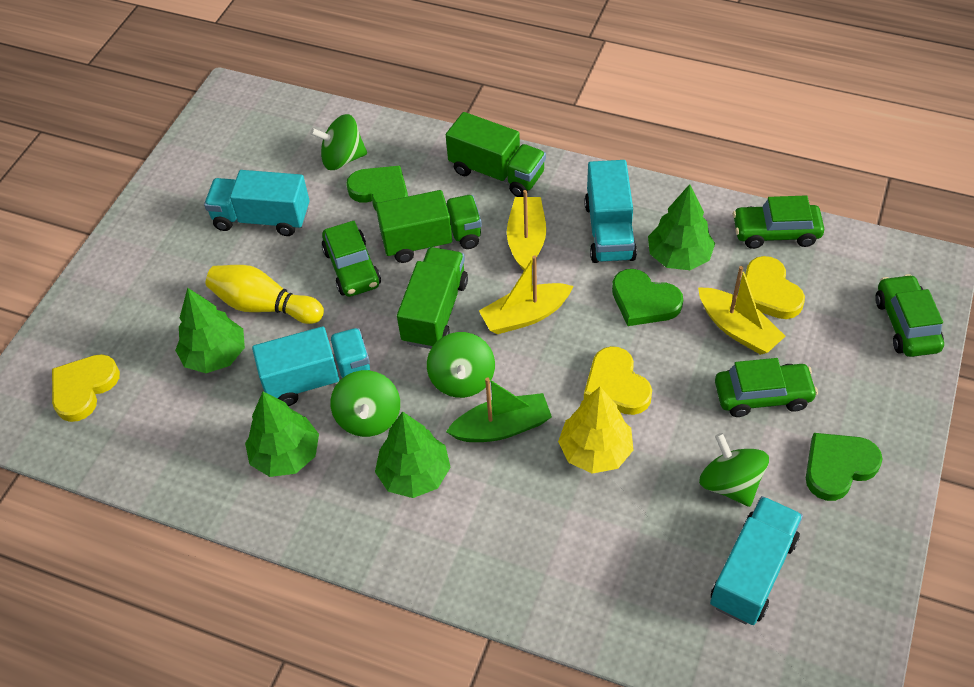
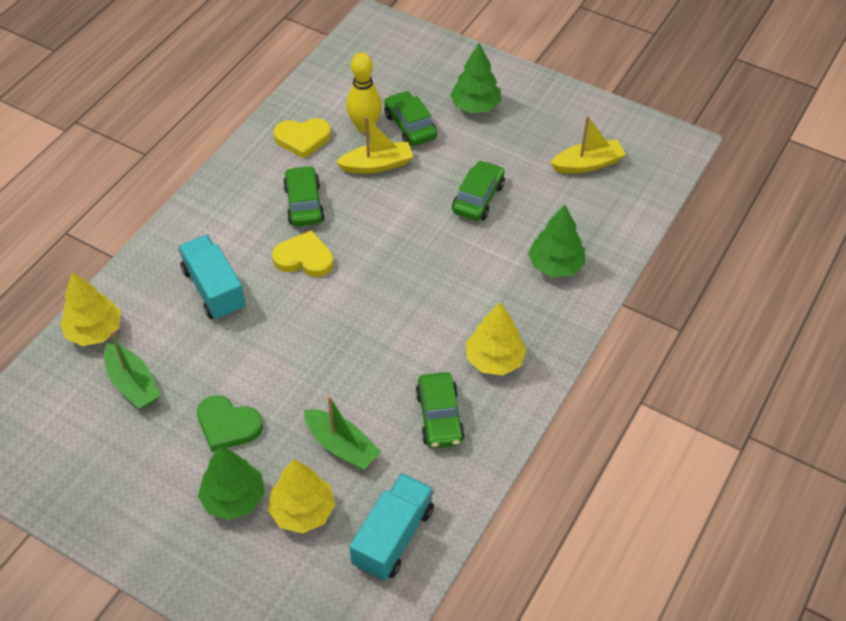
green boat: [446,377,552,442] = 1 -> [104,331,161,409] [304,396,381,470] = 2
green heart: [346,166,408,211] [612,269,683,326] [806,433,883,501] = 3 -> [197,395,263,452] = 1
green spinning top: [310,114,367,170] [330,370,400,437] [427,332,495,398] [699,433,769,507] = 4 -> none = 0
green tree: [175,288,245,373] [245,392,319,477] [375,411,451,498] [648,184,715,270] = 4 -> [198,446,265,520] [450,43,501,113] [528,205,585,277] = 3
green truck: [376,190,482,263] [397,247,468,349] [446,112,546,197] = 3 -> none = 0
turquoise truck: [204,170,310,236] [252,326,370,406] [584,160,637,263] [710,496,803,625] = 4 -> [178,235,246,320] [349,473,434,581] = 2
yellow boat: [479,255,573,334] [507,190,546,271] [698,266,786,355] = 3 -> [336,116,413,174] [550,116,626,173] = 2
yellow heart: [52,354,120,422] [584,346,652,415] [745,256,805,319] = 3 -> [272,230,334,277] [273,118,331,159] = 2
yellow tree: [558,387,633,474] = 1 -> [60,272,121,346] [268,459,335,533] [466,302,527,375] = 3

